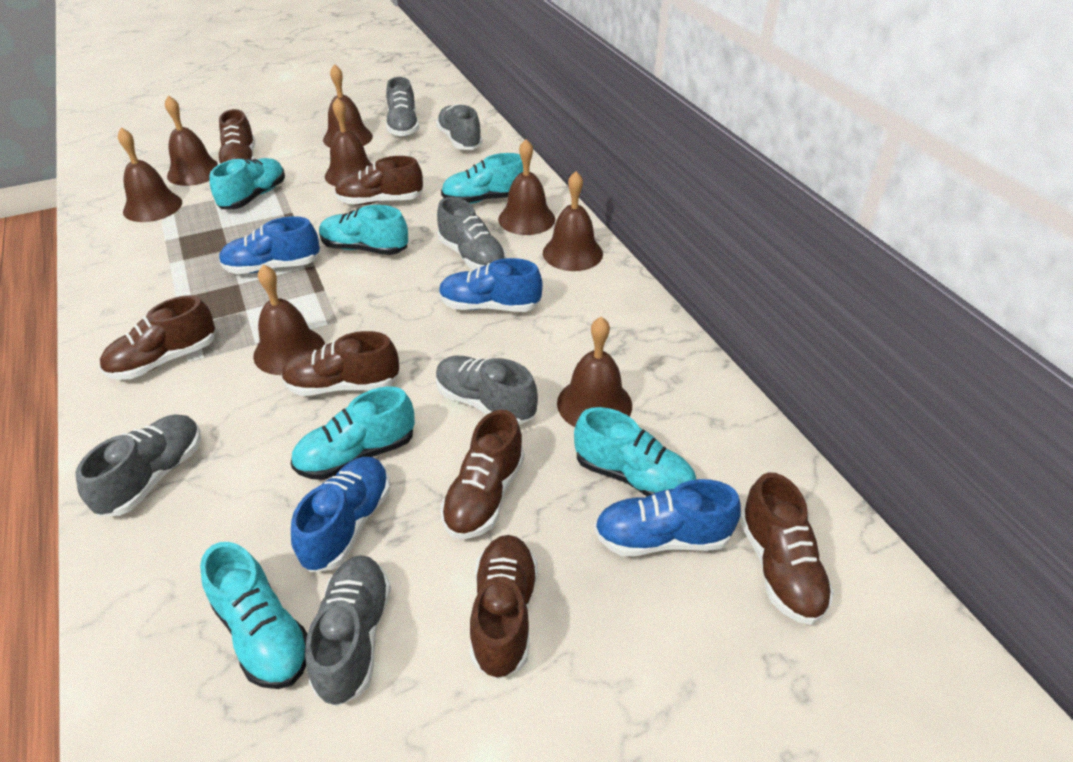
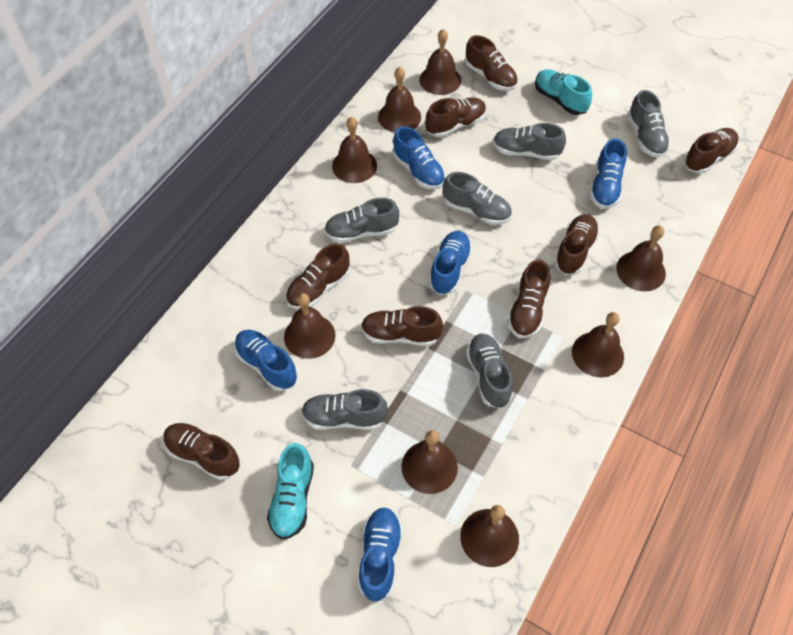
blue shoe: [219,216,320,274] [291,457,390,572] [439,258,543,312] [594,479,741,556] = 4 -> [234,330,298,391] [358,508,403,602] [393,126,445,190] [429,231,472,295] [590,138,627,209] = 5
brown shoe: [100,295,215,380] [218,109,255,165] [281,331,399,396] [335,156,423,205] [441,410,525,539] [470,535,538,680] [740,472,834,625] = 7 -> [164,423,240,480] [286,243,350,309] [361,306,443,346] [425,98,486,137] [465,35,518,91] [507,260,550,338] [555,214,600,275] [684,128,739,174] = 8
turquoise shoe: [200,542,307,689] [210,158,285,209] [291,386,415,480] [319,205,408,255] [441,153,523,204] [574,407,697,496] = 6 -> [267,443,314,540] [535,69,592,115] = 2

